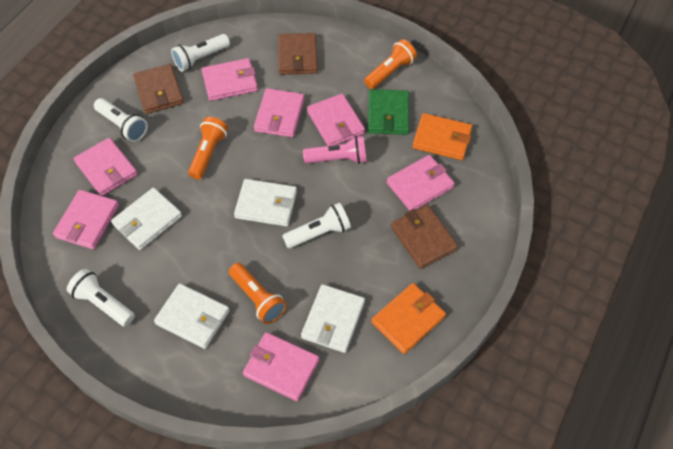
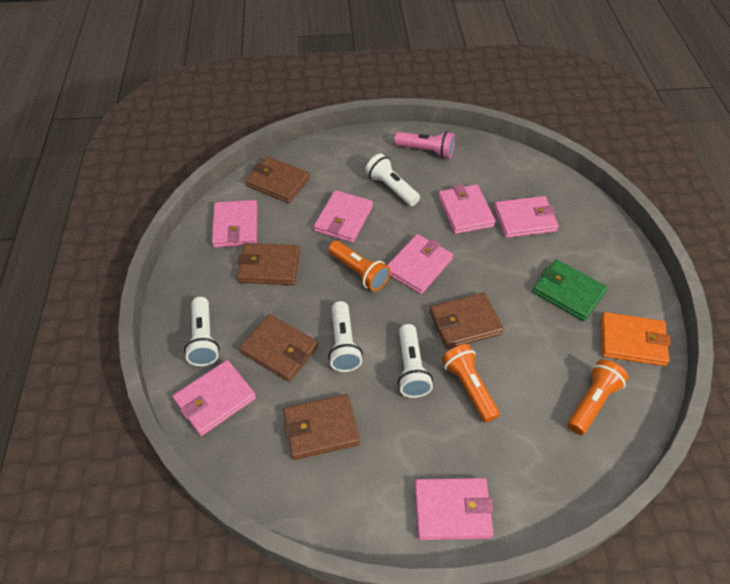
brown wallet: [133,64,184,114] [278,33,318,75] [391,205,458,269] = 3 -> [237,243,300,285] [239,314,318,382] [245,156,310,203] [283,394,360,460] [429,292,504,349] = 5
orange wallet: [371,283,446,354] [412,113,472,160] = 2 -> [601,312,671,366] = 1
white wallet: [111,188,182,250] [154,283,230,349] [234,179,297,227] [301,284,365,353] = 4 -> none = 0

